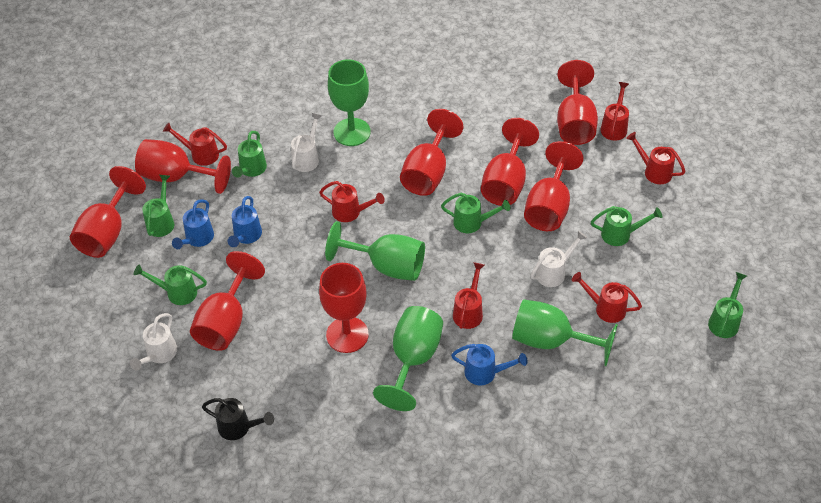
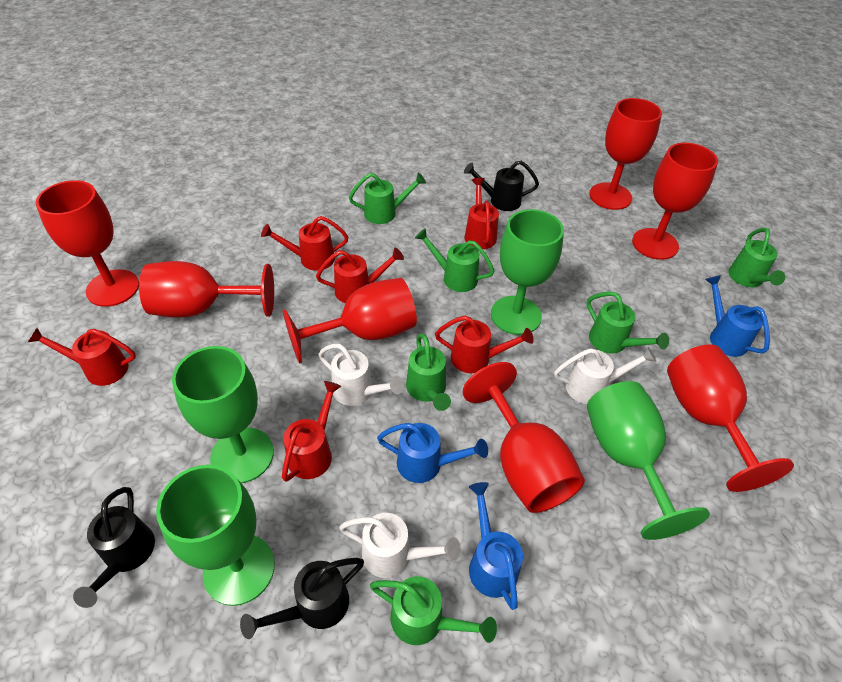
black watering can: [202,398,274,440] = 1 -> [73,487,155,608] [240,558,364,639] [464,161,539,211] = 3
red goblet: [70,166,146,258] [135,139,231,194] [190,251,265,351] [319,263,369,353] [400,109,463,196] [481,118,539,206] [524,141,584,231] [557,60,598,145] = 8 -> [36,180,139,307] [139,261,274,317] [283,278,417,363] [463,362,585,513] [590,98,662,210] [632,143,718,260] [667,344,794,492] = 7

